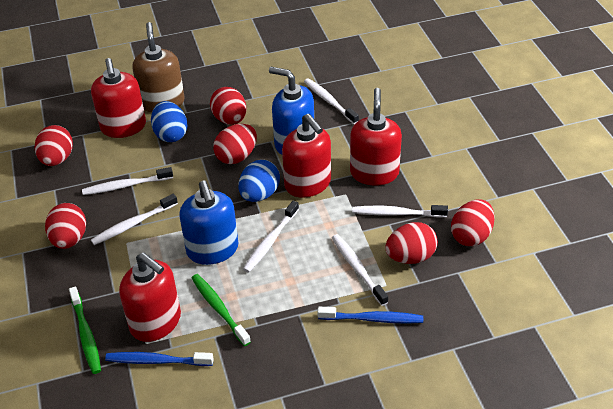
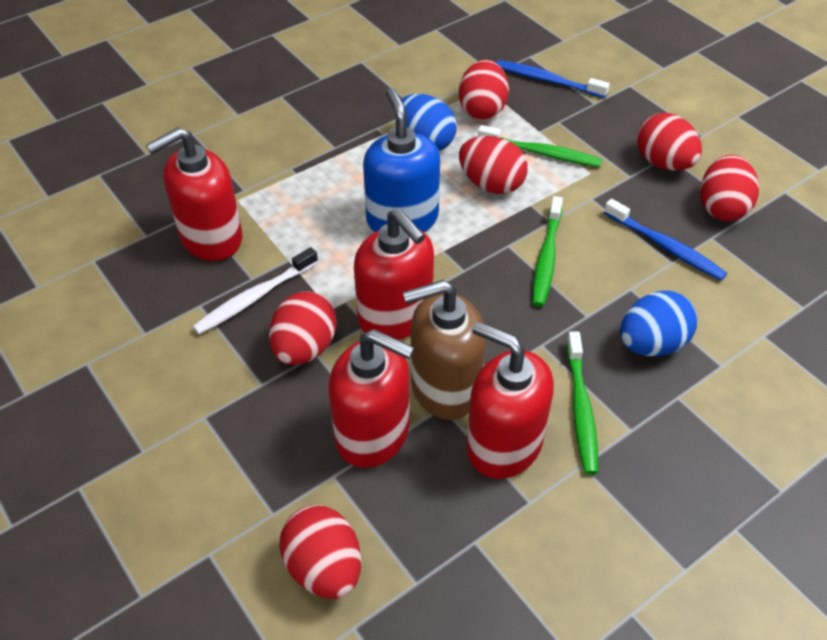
blue soap dispenser: [179,180,238,265] [269,67,314,155] = 2 -> [363,88,440,232] = 1
green toothbrush: [69,286,101,374] [192,274,251,346] = 2 -> [478,125,602,167] [532,196,563,307] [566,332,598,475] = 3
white toothbrush: [82,167,173,195] [91,194,178,245] [243,201,299,272] [304,78,359,124] [332,234,388,306] [352,205,448,218] = 6 -> [193,247,318,334] = 1

